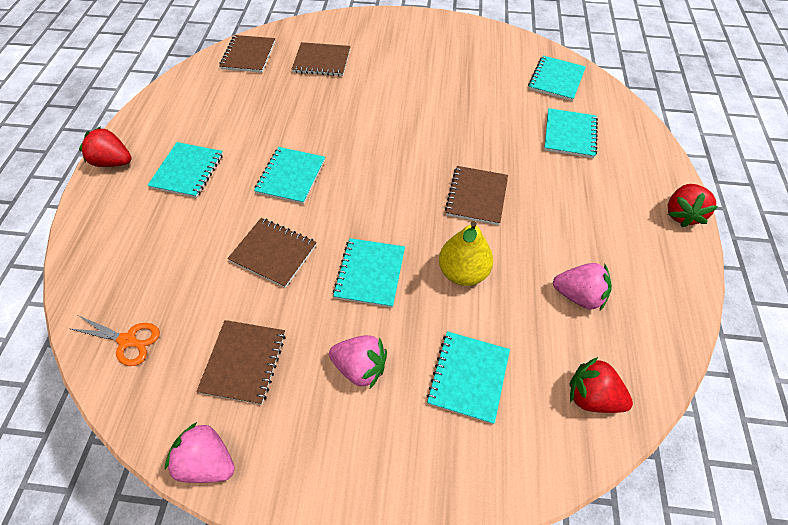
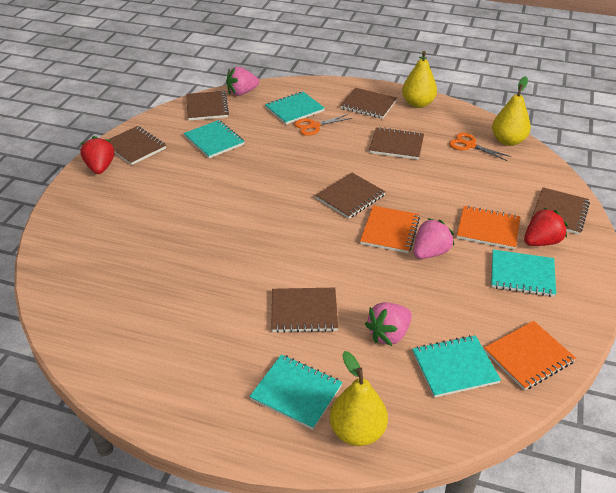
brown notebook: [196,320,286,405] [219,35,275,73] [227,218,317,288] [292,42,350,76] [445,166,508,225] = 5 -> [108,126,166,165] [186,91,229,121] [271,288,338,333] [315,173,386,219] [340,88,397,119] [369,127,424,160] [531,187,590,235] = 7
orange notebook: none = 0 -> [360,206,420,253] [457,206,520,250] [484,321,576,390] = 3
orange scissors: [68,316,160,366] = 1 -> [294,114,353,136] [449,133,511,161] = 2
red strawberry: [79,126,131,167] [569,357,633,413] [668,184,718,227] = 3 -> [80,136,114,174] [524,208,568,246] = 2
turquoise notebook: [147,142,223,198] [254,147,325,204] [333,238,405,308] [426,331,510,424] [528,56,586,101] [544,108,598,158] = 6 -> [184,120,245,158] [249,354,343,430] [265,92,324,125] [412,335,501,398] [491,250,556,297] = 5
yellow pear: [439,221,493,286] = 1 -> [330,351,388,446] [402,51,437,108] [492,76,531,146] = 3

